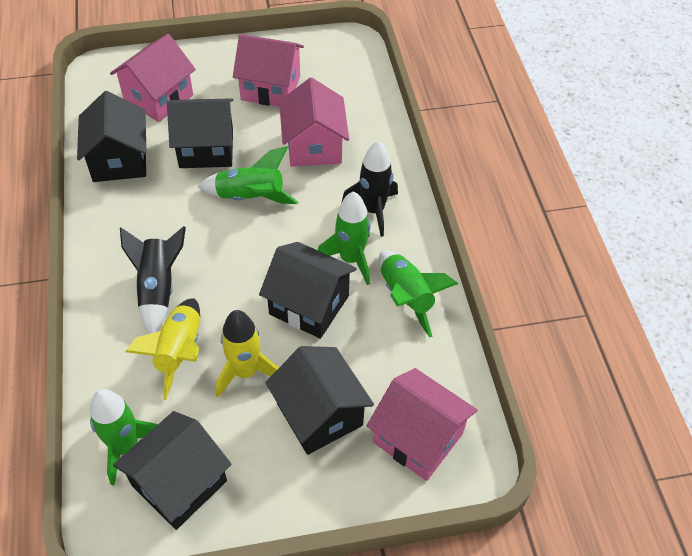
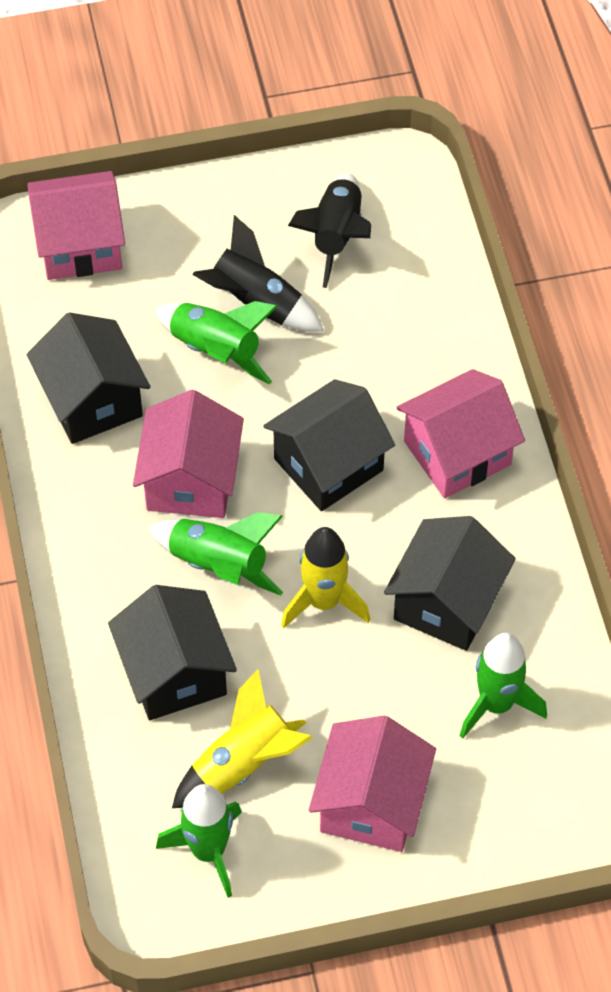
black house: [77,91,146,182] [113,411,232,530] [167,98,233,168] [259,242,357,339] [265,346,374,455] = 5 -> [26,312,151,444] [108,585,237,720] [263,379,395,511] [384,516,516,651] = 4

